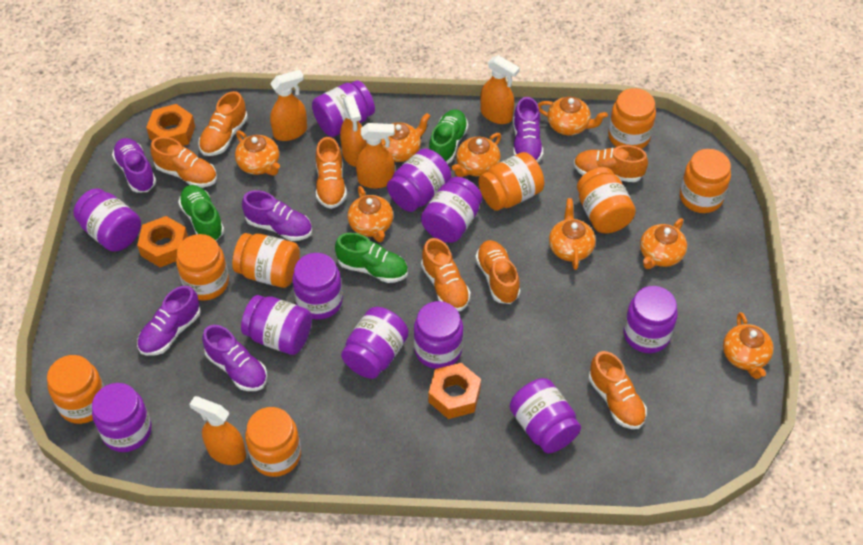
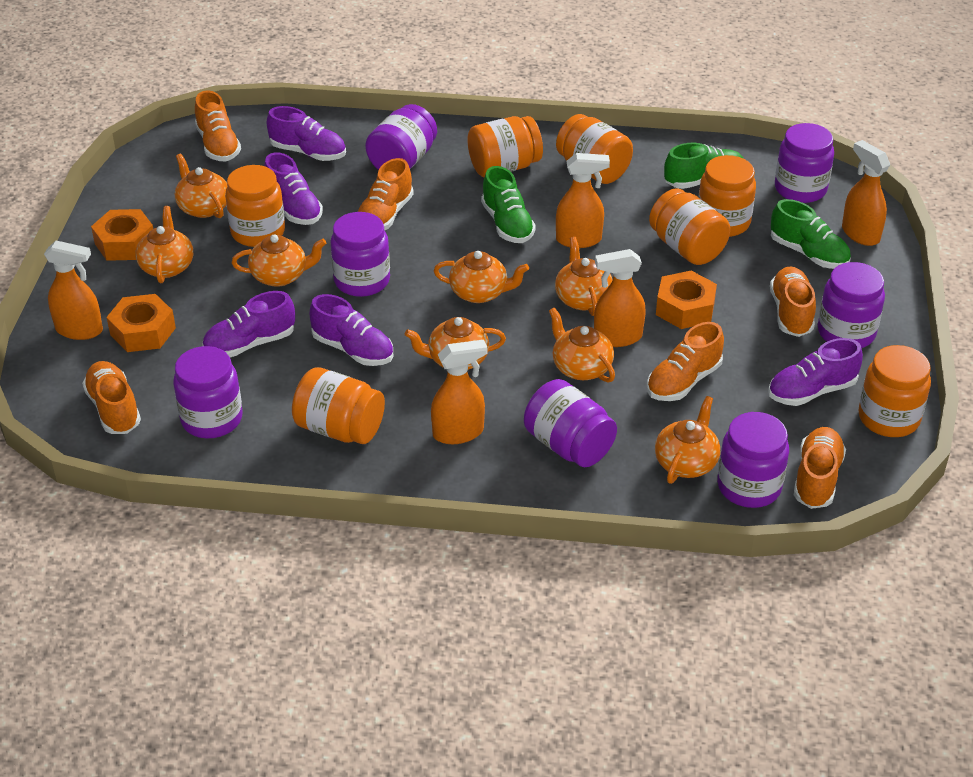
orange jar: [47,355,104,424] [176,234,229,301] [232,233,300,288] [245,407,301,477] [478,152,544,211] [577,167,636,233] [608,88,656,149] [680,149,731,213] = 8 -> [225,165,285,247] [292,367,385,444] [467,116,543,177] [556,114,633,184] [649,188,730,265] [698,155,756,237] [858,345,931,437] = 7
orange shoe: [150,137,217,188] [198,91,248,156] [316,137,347,209] [421,238,471,311] [475,240,520,304] [574,145,648,182] [589,351,647,429] = 7 -> [82,361,141,434] [195,90,241,161] [358,158,414,230] [647,322,724,401] [770,266,816,337] [794,427,846,509] = 6
purple jar: [74,188,141,252] [92,383,152,452] [241,295,312,355] [292,253,343,320] [312,80,375,137] [341,307,409,379] [387,149,451,212] [414,301,463,369] [421,177,482,243] [510,378,581,453] [624,286,678,353] = 11 -> [173,346,243,438] [330,212,390,297] [365,104,437,170] [524,379,617,467] [717,412,789,508] [775,123,834,203] [818,262,885,348] = 7

